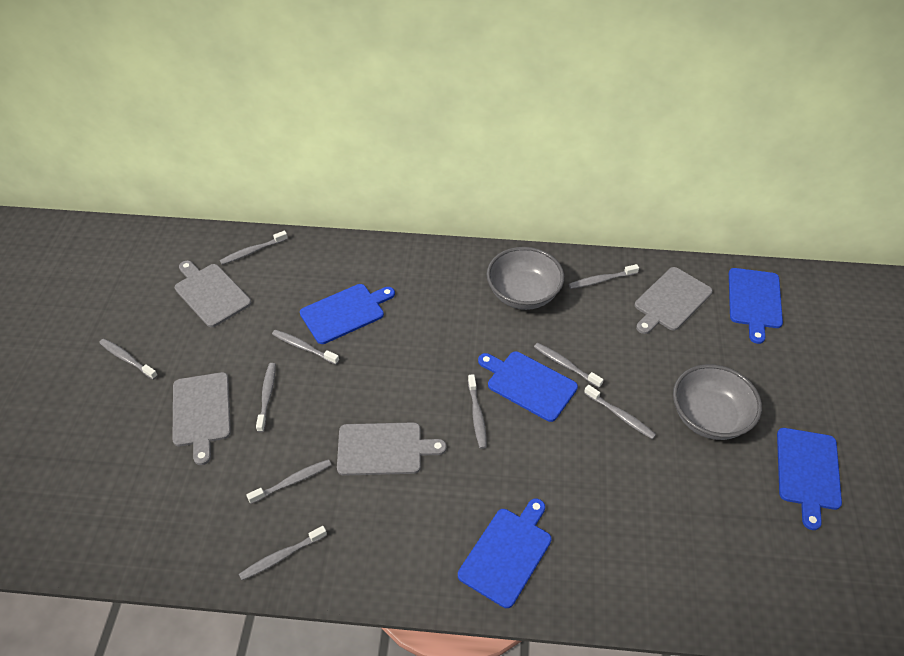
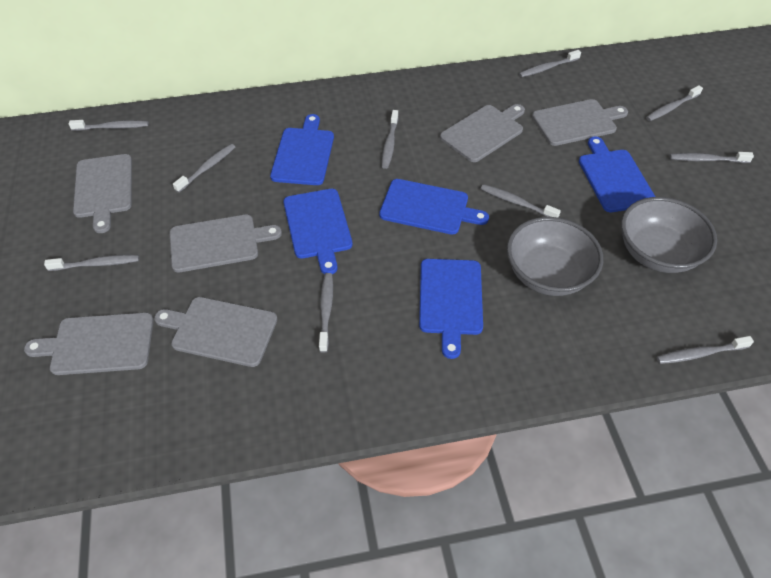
grey cutting board: [173,372,231,465] [175,261,251,327] [337,422,447,476] [635,267,713,334] = 4 -> [24,313,154,375] [73,154,132,233] [154,297,277,367] [169,214,282,272] [440,104,525,162] [532,99,628,146] = 6

